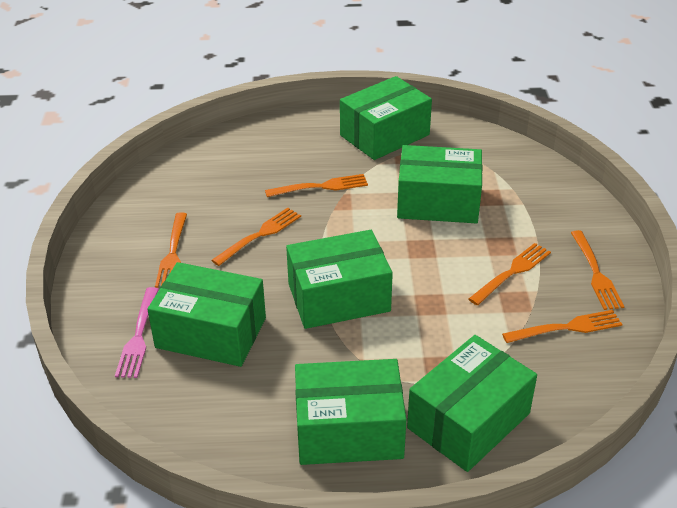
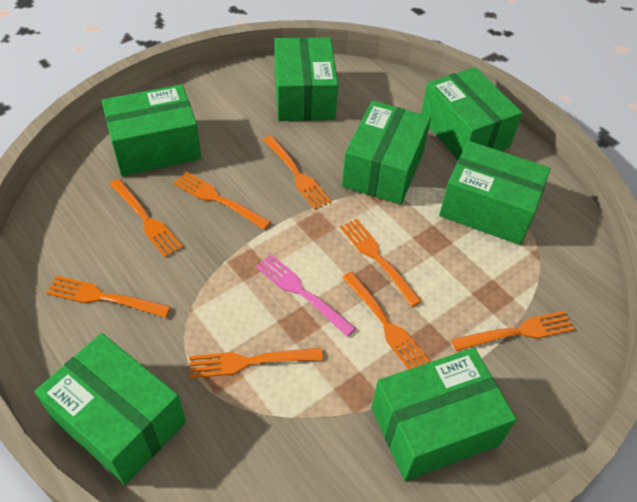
green box: [147,262,266,367] [286,230,393,329] [295,359,407,465] [340,76,432,160] [397,145,482,223] [407,335,537,472] = 6 -> [34,333,186,485] [102,84,202,176] [274,37,338,121] [342,101,431,205] [371,348,517,481] [421,67,522,160] [439,141,551,245] = 7
orange fork: [155,212,187,288] [211,208,301,266] [265,174,368,197] [468,243,551,305] [502,310,622,343] [571,230,625,310] = 6 -> [46,275,171,318] [109,179,183,257] [173,172,271,230] [189,348,323,378] [263,135,332,210] [340,219,422,307] [342,271,430,369] [451,311,574,351] = 8

